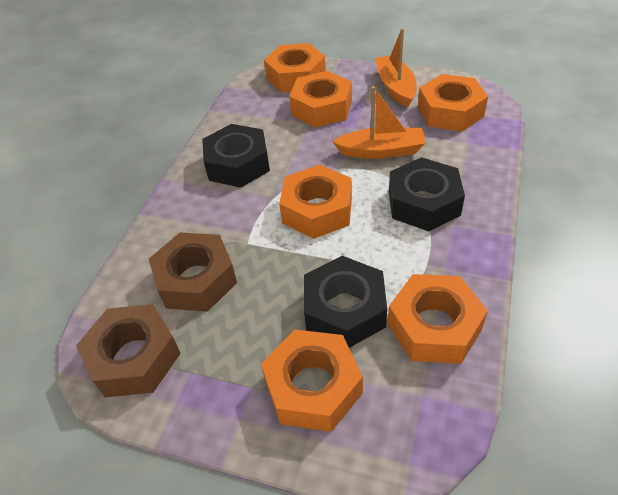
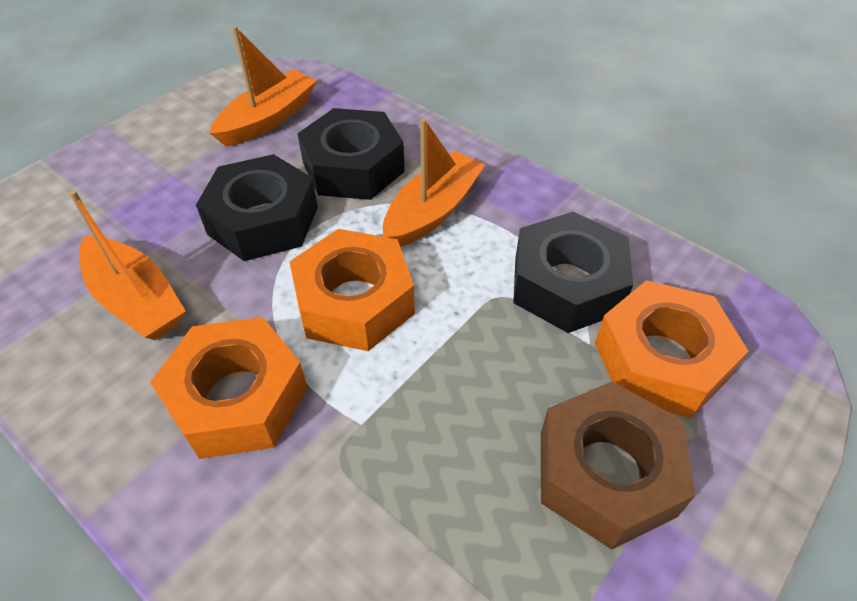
brown nut: [76,304,181,397] [149,233,237,312] = 2 -> [541,381,695,550] = 1
orange boat: [332,86,426,159] [375,28,417,107] = 2 -> [69,190,186,340] [210,26,317,146] [383,118,485,247] = 3
orange nut: [261,329,363,432] [264,43,326,92] [279,165,352,239] [289,71,352,128] [388,274,488,364] [418,74,488,132] = 6 -> [150,317,308,459] [289,229,415,351] [595,280,748,418] = 3

